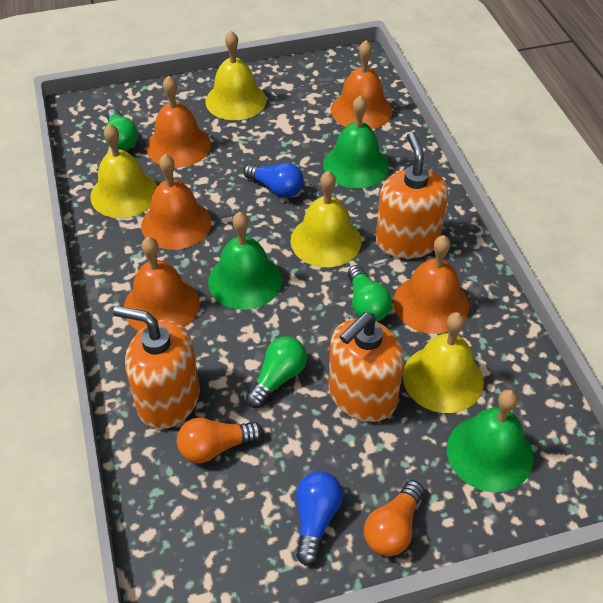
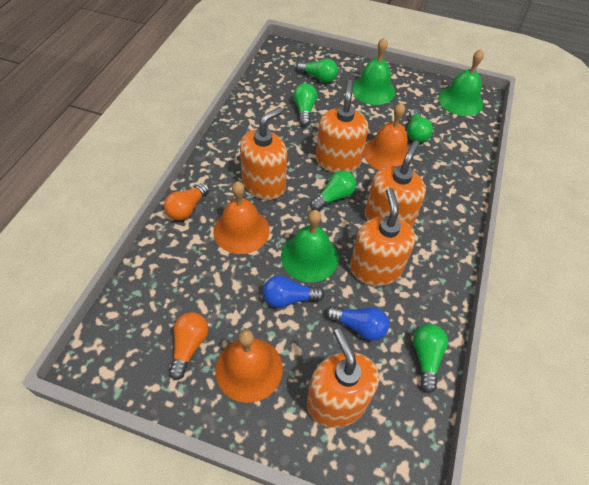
green light bulb: [104,109,138,151] [246,337,307,408] [348,265,392,322] = 3 -> [293,83,317,126] [296,59,338,83] [310,170,356,211] [407,109,433,143] [413,324,448,393] = 5
orange bell: [124,237,199,331] [141,154,211,250] [146,75,211,168] [331,40,392,129] [393,235,469,334] = 5 -> [213,181,270,254] [215,330,283,403] [363,102,412,170] = 3
orange soap dispenser: [113,306,200,429] [328,312,404,422] [376,132,448,259] = 3 -> [240,107,287,200] [307,328,379,428] [316,80,368,173] [350,188,415,286] [365,141,426,228] = 5
yellow bell: [90,124,158,218] [205,31,267,120] [291,171,361,267] [403,312,484,413] = 4 -> none = 0

